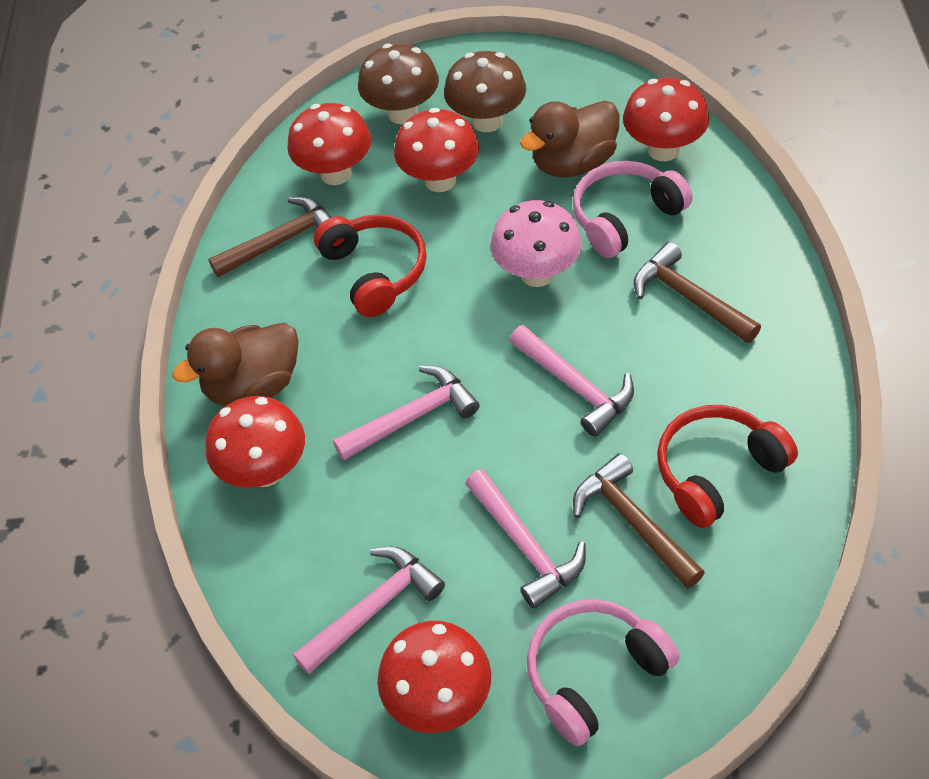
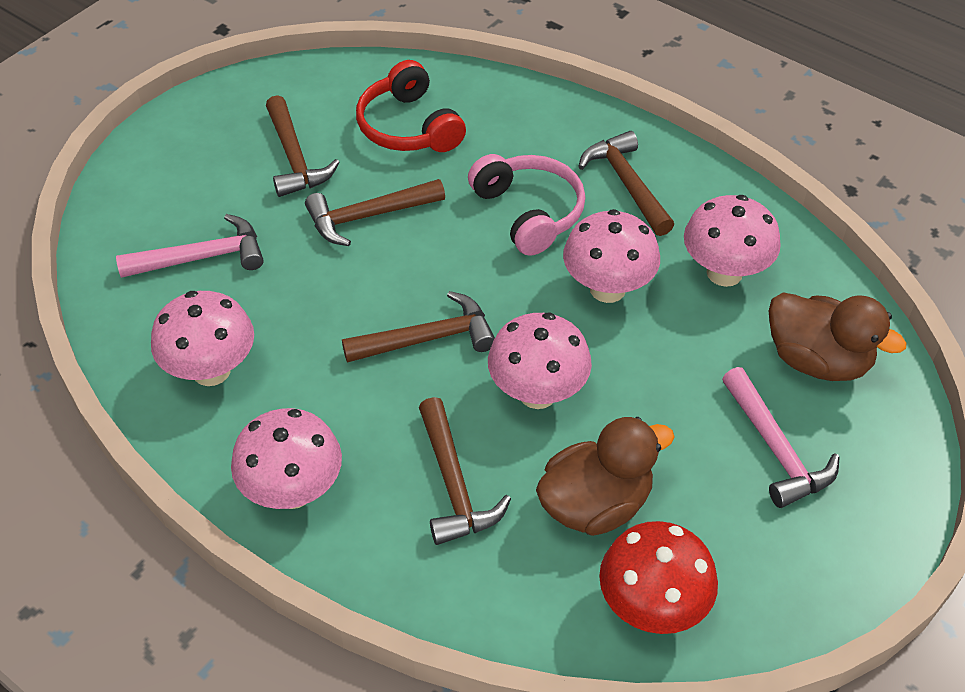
brown hammer: [208,197,332,277] [573,453,705,589] [634,242,761,343] = 3 -> [266,95,340,197] [305,179,445,246] [342,291,495,363] [419,397,511,545] [578,131,674,236] = 5
brown mushroom: [358,43,439,124] [444,51,526,132] = 2 -> none = 0
pink hammer: [293,547,445,674] [333,366,480,460] [465,469,586,609] [510,325,634,437] = 4 -> [116,214,264,278] [722,367,840,508] = 2
pink headphones: [527,599,679,746] [573,161,693,258] = 2 -> [468,154,585,256] = 1
pink mushroom: [491,200,582,287] = 1 -> [151,291,254,386] [231,408,342,509] [488,313,592,409] [563,209,660,303] [684,195,781,287] = 5
red headphones: [314,214,427,317] [657,405,798,528] = 2 -> [356,60,466,152] = 1
red mushroom: [205,396,305,488] [287,103,371,185] [377,621,491,733] [394,108,479,192] [623,78,709,161] = 5 -> [599,521,718,634] = 1

